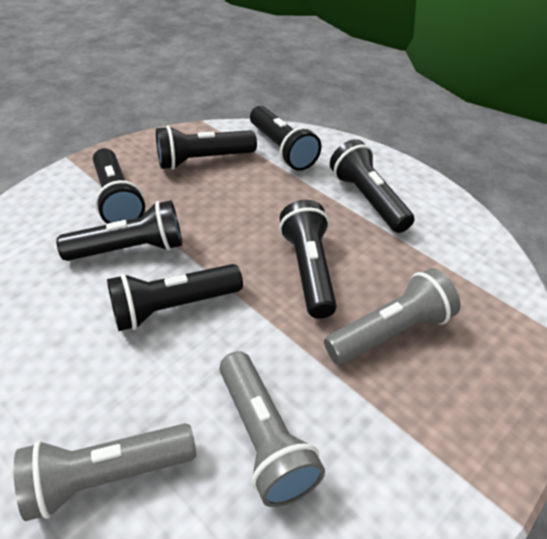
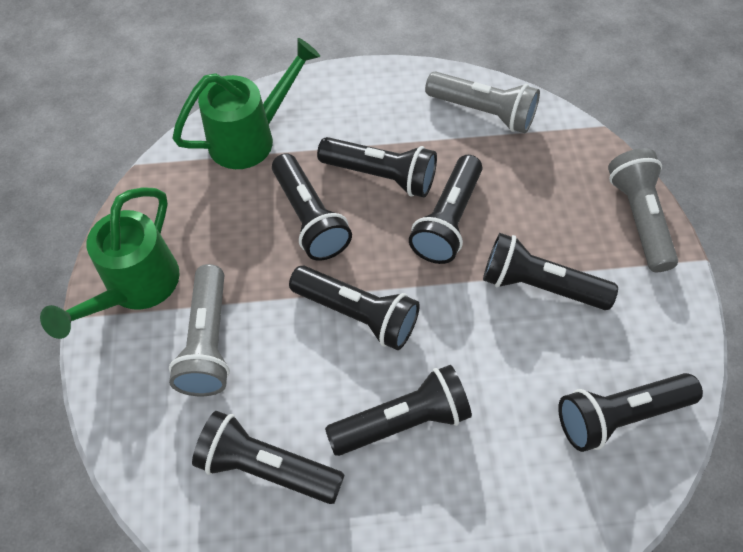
black flashlight: [56,200,182,261] [93,148,145,224] [107,264,243,331] [156,126,257,170] [250,106,322,171] [279,200,337,319] [330,139,414,233] = 7 -> [192,411,345,504] [272,153,352,261] [289,266,420,350] [317,137,437,198] [325,365,472,456] [409,155,483,264] [483,233,618,310] [558,373,703,452] = 8
green watering can: none = 0 -> [40,187,180,339] [172,38,320,169] = 2

